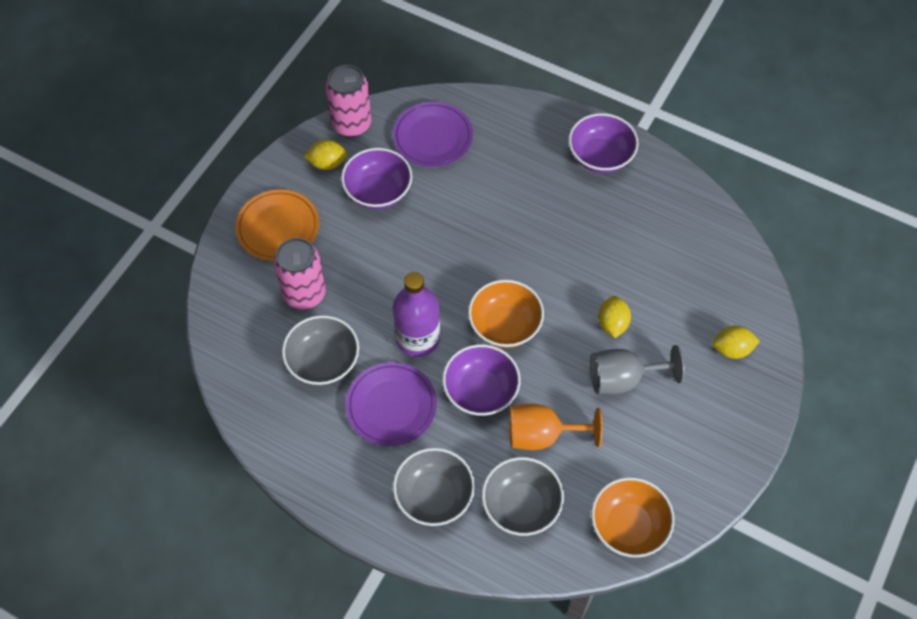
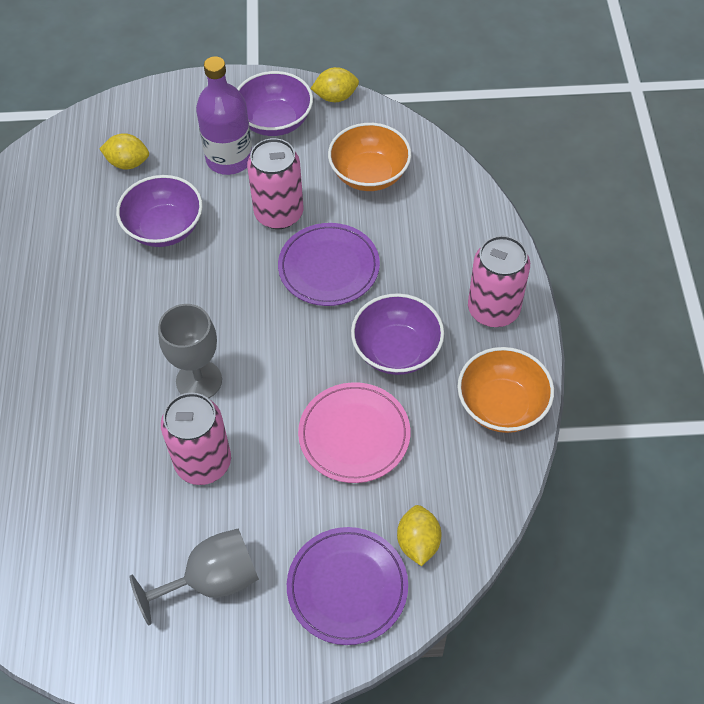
grey bowl: [282,315,359,385] [393,448,475,526] [482,457,564,536] = 3 -> none = 0
grey goblet: [590,345,685,394] = 1 -> [129,528,259,625] [158,304,222,399] = 2
orange goblet: [510,404,603,450] = 1 -> none = 0
orange plate: [235,189,319,261] = 1 -> none = 0
pink can: [274,238,326,309] [326,65,371,137] = 2 -> [161,393,231,485] [247,138,304,229] [468,236,530,327] = 3
pink plate: none = 0 -> [298,382,410,483] = 1

